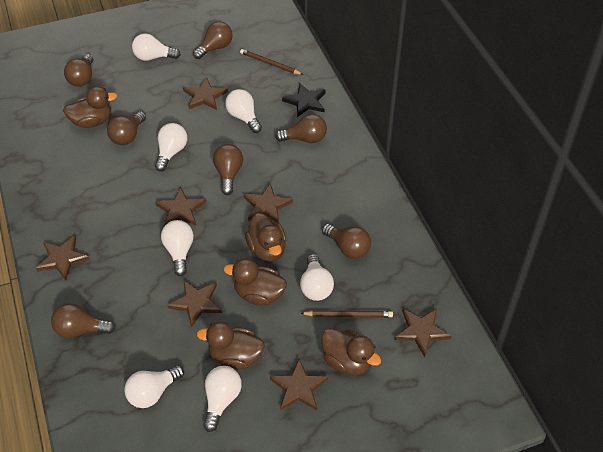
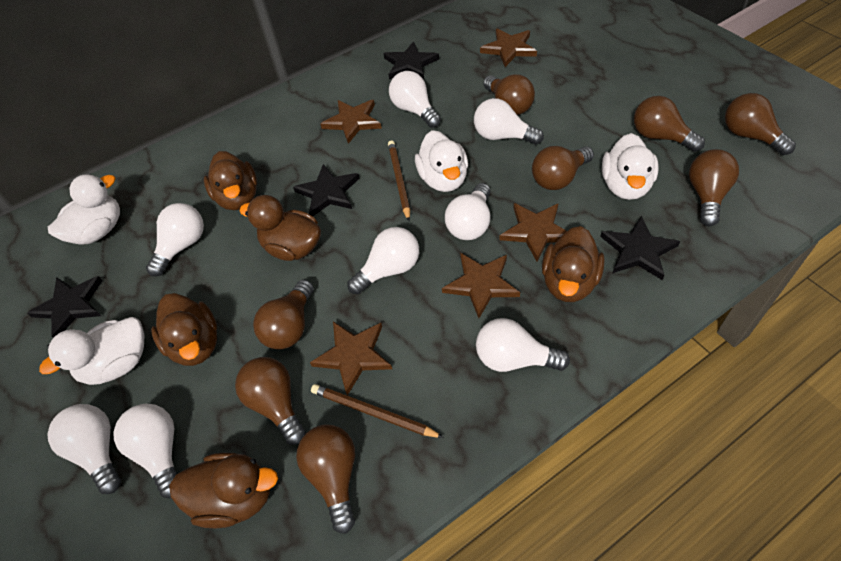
black star: [282,83,326,117] = 1 -> [27,276,103,338] [293,164,360,216] [383,41,439,80] [600,216,680,280] = 4
brown light bulb: [51,303,115,338] [64,54,93,87] [107,111,146,145] [193,21,233,59] [213,144,243,195] [275,114,327,143] [322,224,371,259] = 7 -> [235,357,305,445] [253,279,314,350] [296,424,355,534] [483,74,535,115] [532,146,594,190] [634,96,705,152] [689,149,739,226] [725,93,796,155] = 8
brown star: [36,236,90,280] [155,187,206,226] [167,280,222,328] [183,78,228,110] [243,183,293,223] [270,359,328,410] [395,309,451,357] = 7 -> [310,321,392,396] [321,100,382,144] [442,253,520,318] [480,29,537,67] [499,203,567,261] = 5
white duck: none = 0 -> [39,317,144,385] [48,174,120,245] [415,130,468,192] [602,133,659,200] = 4
white light bulb: [124,365,184,408] [132,33,181,61] [155,123,187,172] [161,220,194,276] [203,366,242,432] [225,89,262,133] [300,254,334,301] = 7 -> [47,404,121,494] [113,404,177,498] [146,203,204,276] [347,227,419,294] [389,71,441,128] [445,183,490,240] [474,98,544,145] [476,318,570,372] = 8

